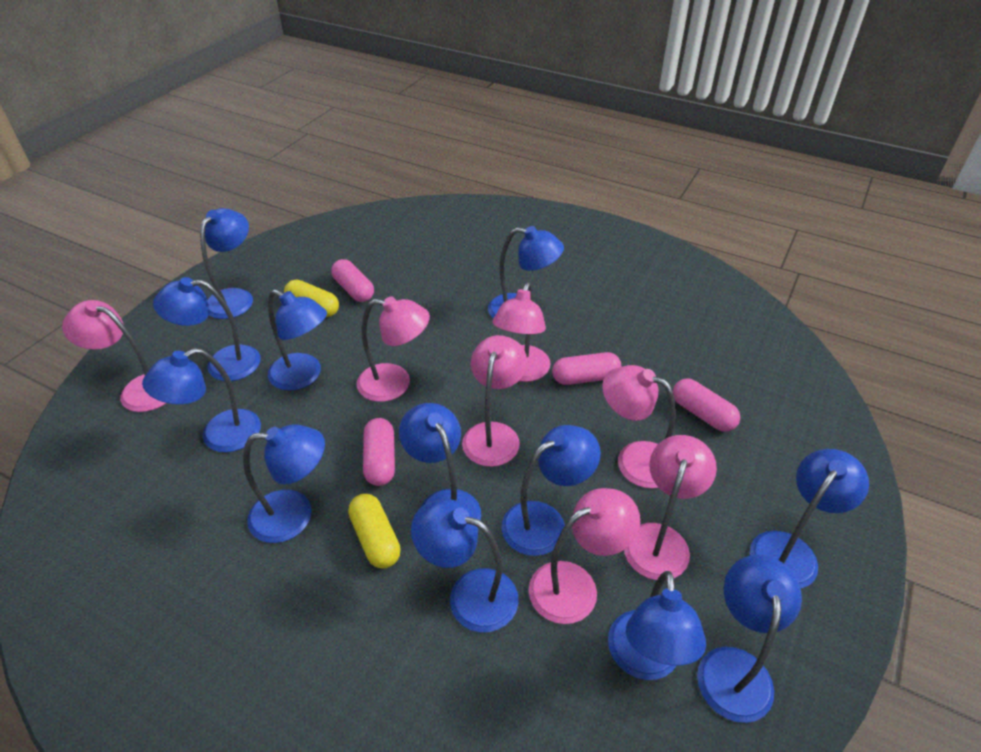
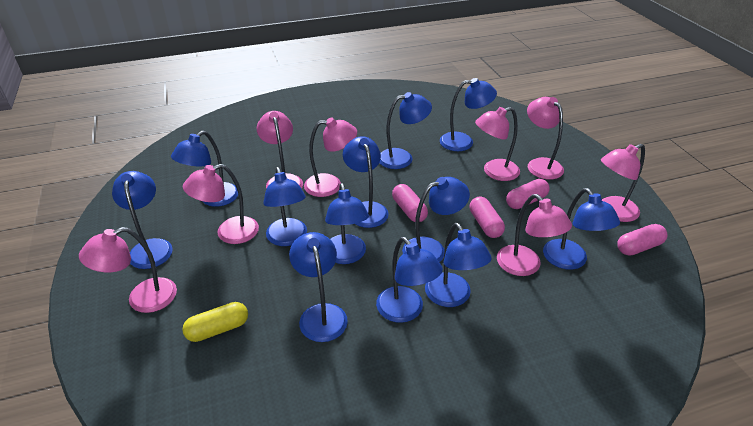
pink lamp: [62,300,166,412] [357,296,430,402] [462,335,527,467] [492,282,551,382] [529,488,640,624] [602,365,676,488] [624,435,717,580] = 7 -> [79,227,177,313] [183,164,259,244] [257,111,303,189] [304,117,357,197] [475,107,520,181] [497,194,572,276] [527,97,564,180] [601,144,645,222] = 8
yellow capsule: [284,280,339,317] [348,494,401,569] = 2 -> [182,302,248,342] = 1

